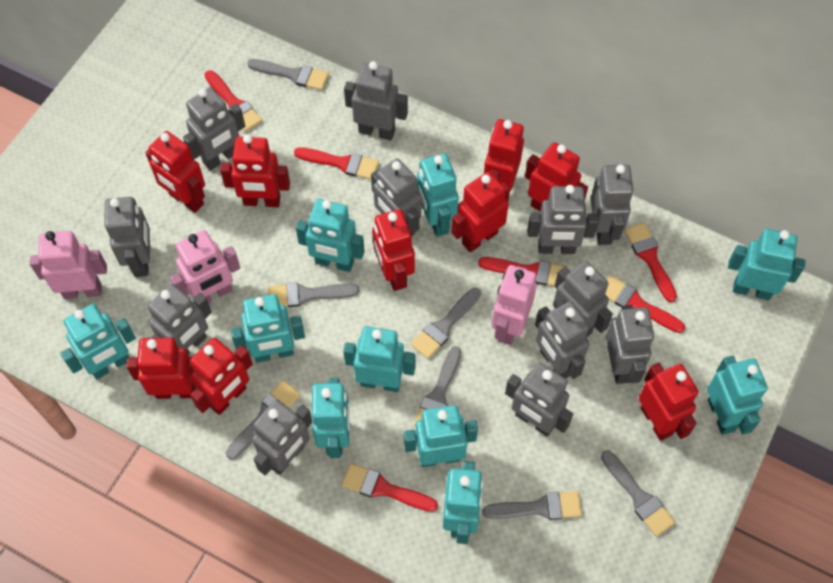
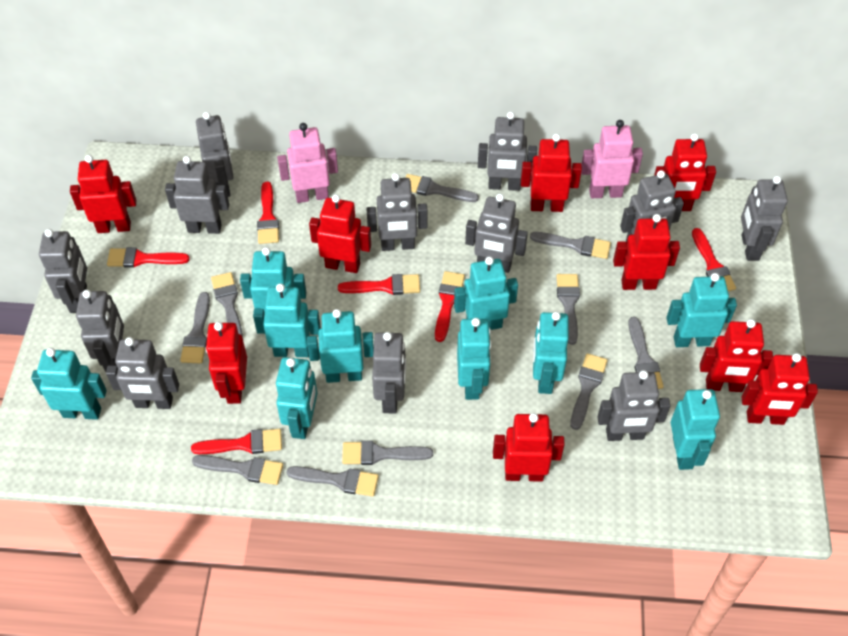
grey brush: [226,380,301,460] [247,59,329,90] [268,282,359,307] [411,288,481,359] [414,346,461,426] [482,491,582,520] [601,450,676,537] = 7 -> [180,292,210,363] [192,455,283,485] [211,272,243,338] [287,466,379,496] [342,441,433,465] [405,174,479,202] [530,232,611,259] [556,274,580,345] [570,353,608,430] [628,317,664,389] = 10
pink robot: [30,231,107,299] [170,230,240,303] [491,265,537,345] = 3 -> [277,123,338,203] [581,120,643,198] = 2

